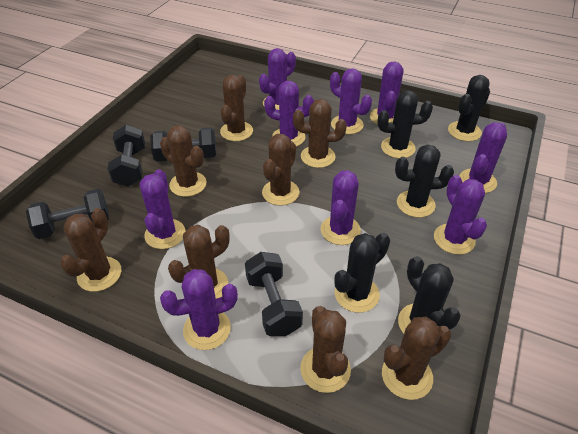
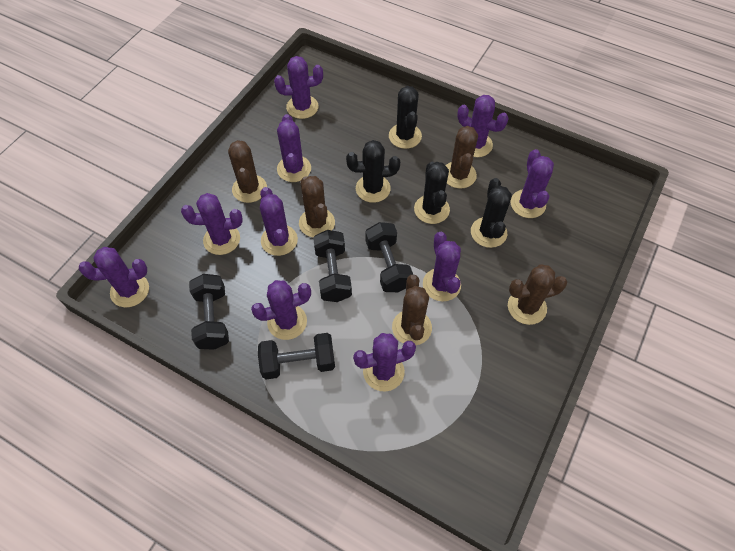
black cactus: [334,233,390,313] [377,90,433,158] [395,145,454,218] [398,256,461,334] [448,75,490,142] = 5 -> [346,140,400,203] [389,86,422,149] [414,162,450,224] [471,178,512,248] = 4
brown cactus: [60,208,121,292] [160,125,207,197] [168,225,229,298] [220,75,253,141] [262,134,299,206] [293,99,347,168] [300,306,351,393] [382,317,451,400] = 8 -> [228,140,267,203] [299,176,335,237] [392,275,432,345] [446,126,478,189] [508,264,567,325] = 5
purple cactus: [140,169,185,249] [160,269,238,350] [259,48,296,110] [264,81,314,147] [321,170,361,245] [330,68,372,134] [370,61,403,125] [434,175,487,255] [460,122,507,193] = 9 -> [79,247,149,307] [181,193,243,255] [251,280,311,340] [260,187,298,256] [274,56,323,119] [277,114,311,182] [353,333,416,392] [423,232,461,302] [457,95,509,157] [510,149,554,218] = 10

